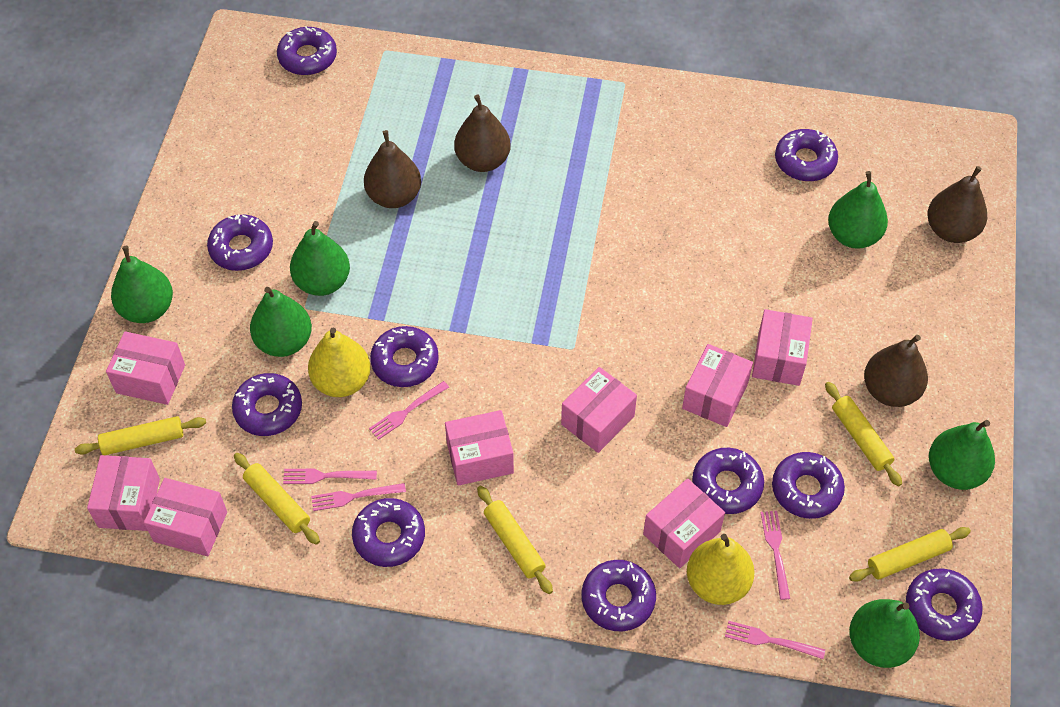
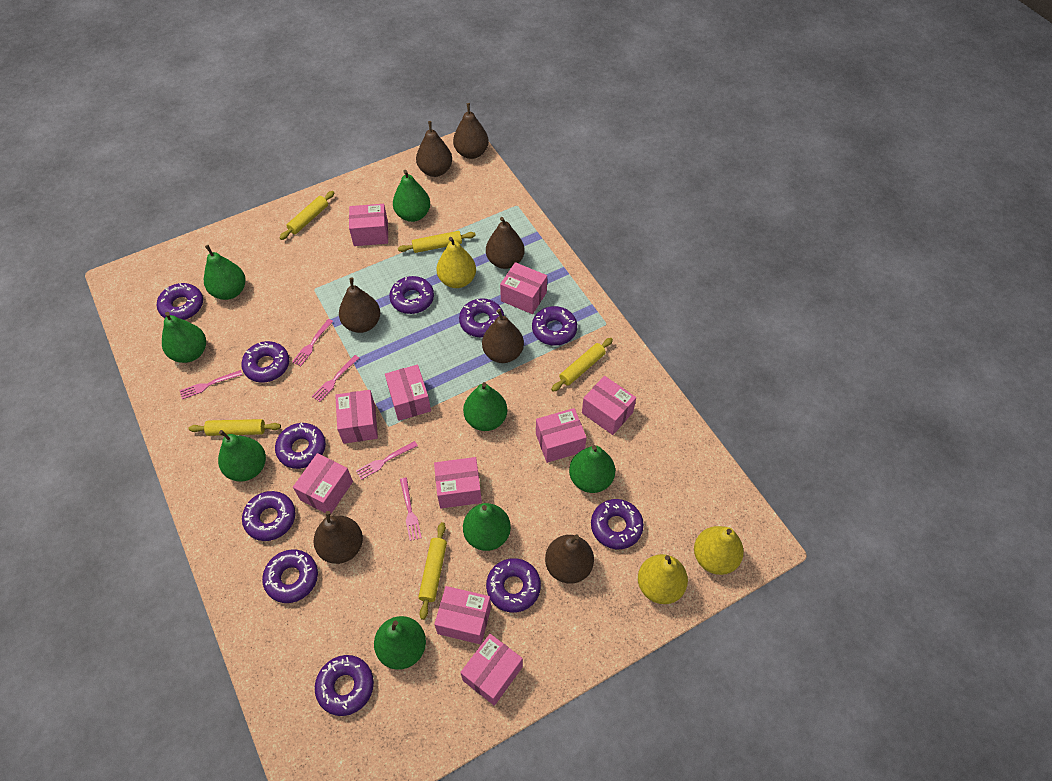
brown pear: [364,130,421,208] [454,95,511,172] [864,335,928,407] [927,166,987,243] = 4 -> [313,511,363,564] [339,278,380,333] [416,121,452,177] [453,103,489,159] [482,309,524,363] [486,217,525,269] [545,534,594,583] = 7
green pear: [111,246,173,323] [250,287,312,357] [290,221,350,296] [828,171,888,249] [849,599,920,668] [929,420,995,490] = 6 -> [162,312,206,363] [204,245,246,300] [218,430,266,482] [374,616,426,670] [393,170,430,222] [463,382,507,431] [463,503,511,551] [569,445,615,493] = 8
pink box: [87,455,160,531] [106,331,185,405] [144,478,227,556] [445,410,514,486] [561,367,637,453] [643,478,725,568] [682,344,753,427] [752,309,813,386] = 8 -> [293,453,353,515] [335,390,378,444] [349,204,388,246] [385,365,431,421] [434,457,482,508] [434,586,491,645] [460,634,523,706] [500,262,547,314] [536,408,587,463] [582,376,636,435] = 10
purple donut: [207,214,273,271] [232,373,302,436] [277,26,337,75] [352,498,425,567] [370,326,439,387] [582,560,656,631] [692,448,764,514] [772,452,845,519] [775,129,838,181] [906,568,982,641] = 10 -> [157,283,203,320] [241,341,290,383] [242,491,296,541] [262,550,318,603] [275,423,326,469] [315,655,374,716] [389,276,434,314] [459,298,504,338] [486,558,541,613] [532,306,577,346] [591,499,644,549] = 11
yellow pear: [308,327,371,397] [687,534,755,605] = 2 -> [437,237,476,288] [638,554,688,604] [694,526,744,575] = 3

